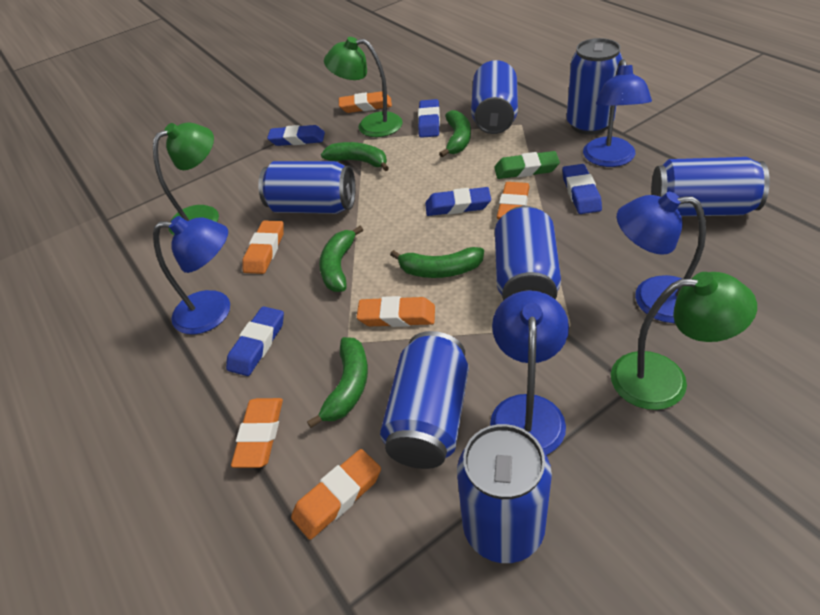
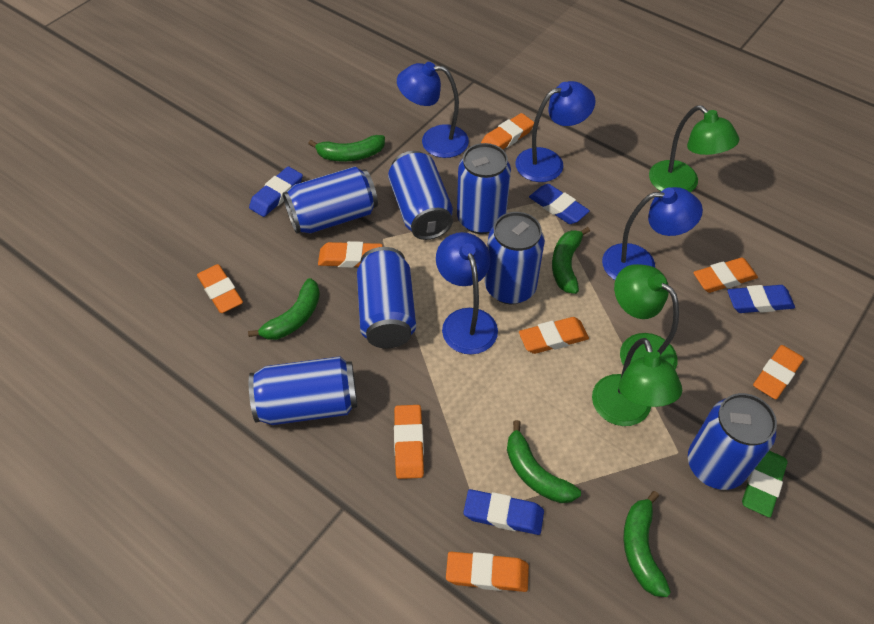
blue eraser: [226,306,284,376] [267,125,325,146] [418,99,440,138] [425,187,491,216] [562,164,602,214] = 5 -> [249,166,303,217] [463,489,544,535] [529,184,590,224] [727,285,795,313] = 4
orange eraser: [231,398,283,468] [242,221,284,274] [291,449,381,540] [339,91,392,113] [357,296,435,327] [497,182,530,220] = 6 -> [197,264,243,313] [318,241,383,268] [394,405,424,479] [446,552,529,592] [481,113,534,149] [519,317,589,354] [693,258,758,293] [753,345,804,399] = 8

